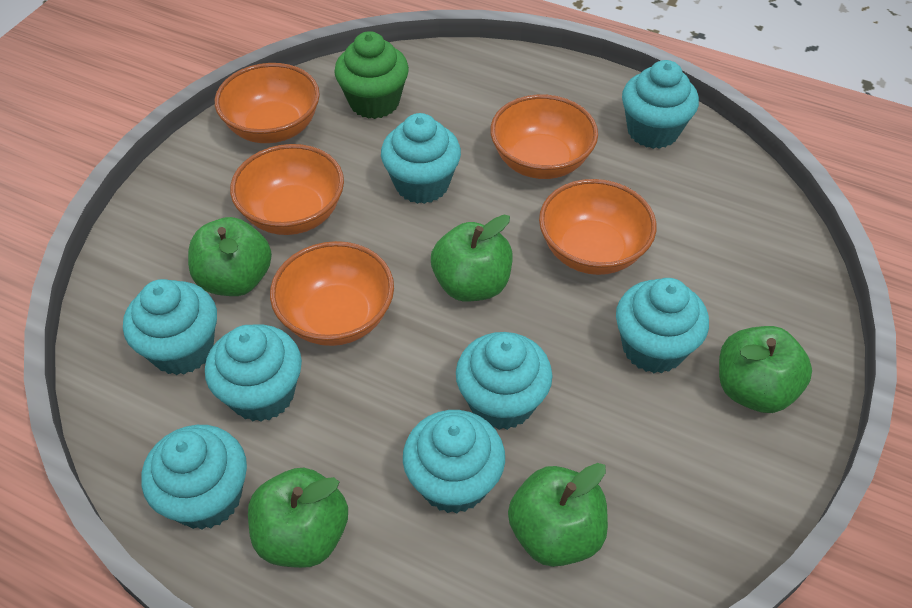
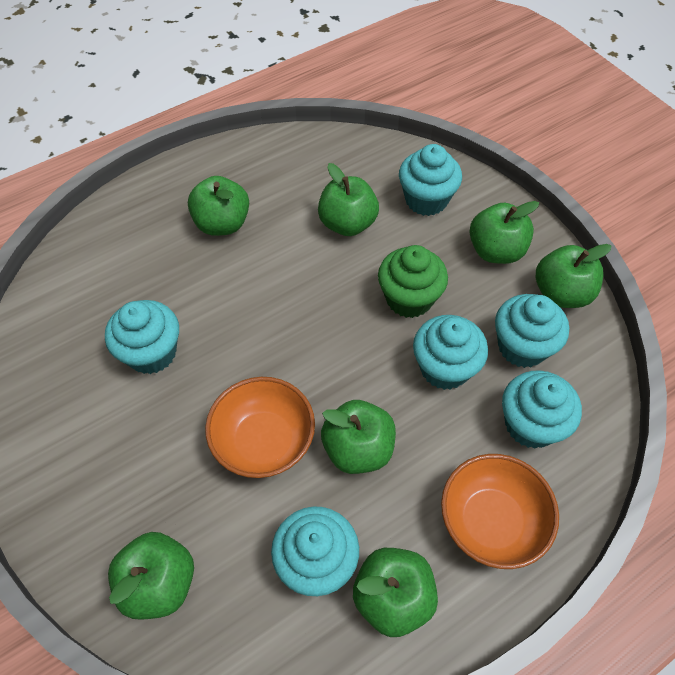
green apple: [188,217,272,296] [248,468,348,568] [431,215,513,302] [508,463,608,567] [719,326,812,413] = 5 -> [108,532,194,620] [188,176,249,236] [318,163,379,236] [321,400,396,474] [353,548,438,637] [470,201,539,264] [536,244,612,308] = 7
orange bowl: [215,63,320,143] [230,144,344,235] [270,241,394,346] [490,95,598,179] [539,179,656,275] = 5 -> [205,377,315,478] [441,454,559,569] = 2
turquoise cupcake: [123,279,217,375] [141,425,247,530] [205,325,302,422] [381,113,461,204] [403,410,505,514] [456,332,553,430] [616,278,709,373] [622,60,699,149] = 8 -> [105,300,179,374] [271,506,359,596] [399,144,462,216] [413,315,488,390] [495,294,569,368] [502,370,582,449] = 6

